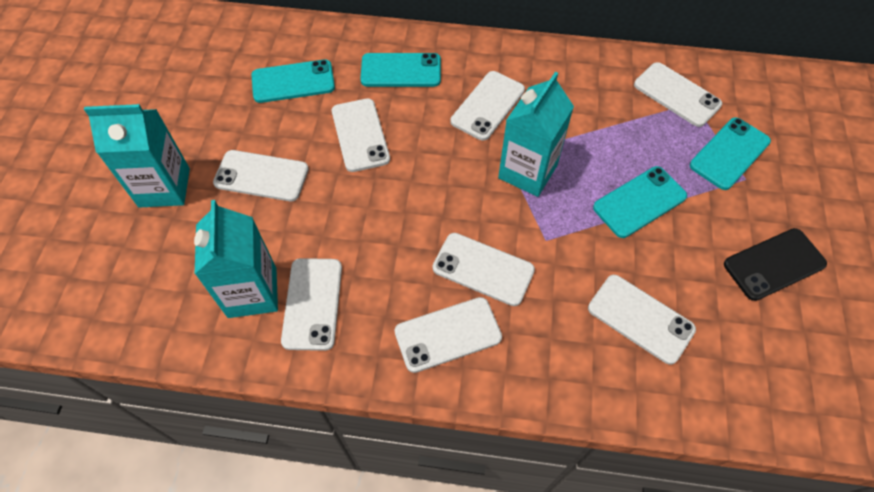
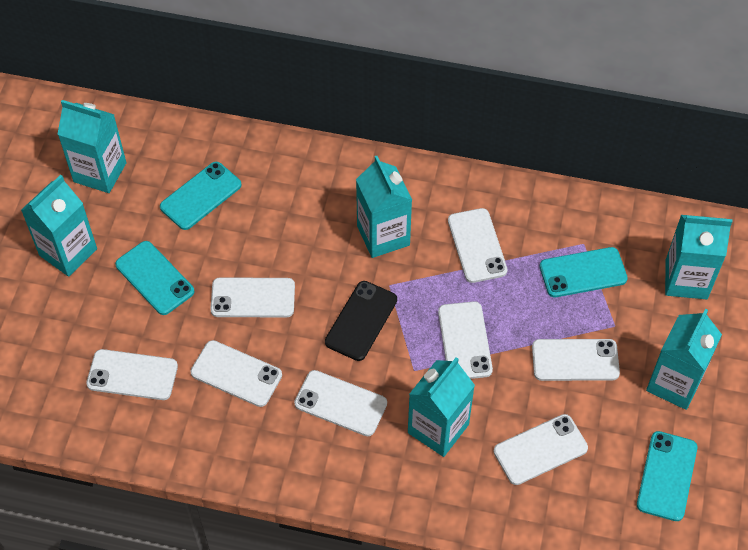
turquoise carton: [84,104,190,208] [194,200,278,318] [498,72,574,197] = 3 -> [21,175,97,277] [57,100,126,193] [356,156,412,258] [408,357,475,457] [646,309,722,410] [665,215,732,299] = 6

